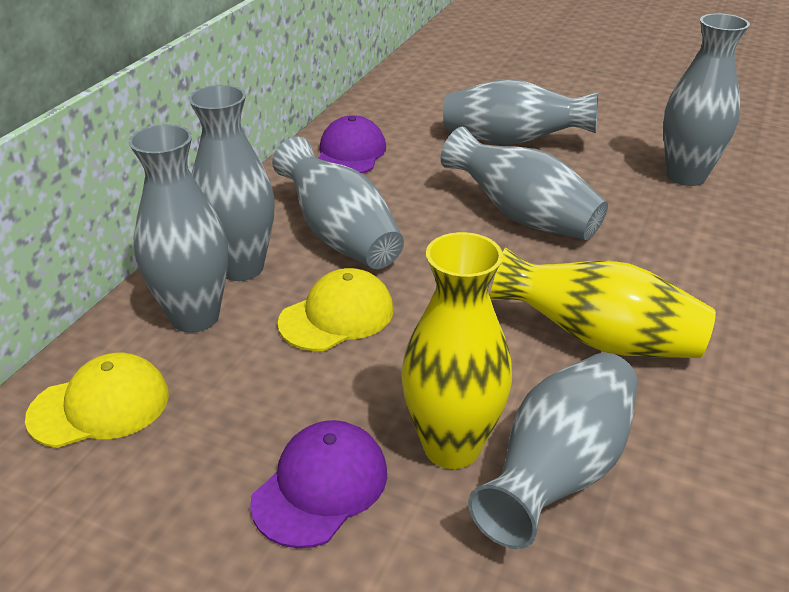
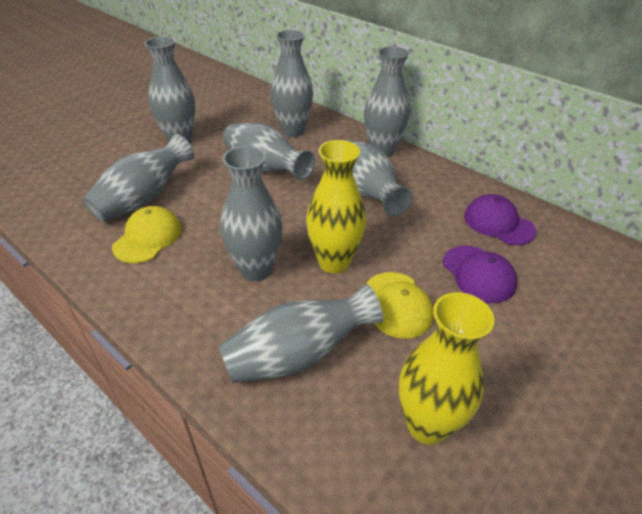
grey vase: [128,124,228,333] [188,85,275,281] [272,137,404,269] [441,127,608,240] [443,79,598,145] [468,353,638,549] [663,13,750,186] = 7 -> [83,134,195,222] [144,36,195,143] [219,284,383,383] [221,146,283,281] [223,123,315,180] [270,30,313,137] [345,139,413,216] [364,46,409,157] = 8

